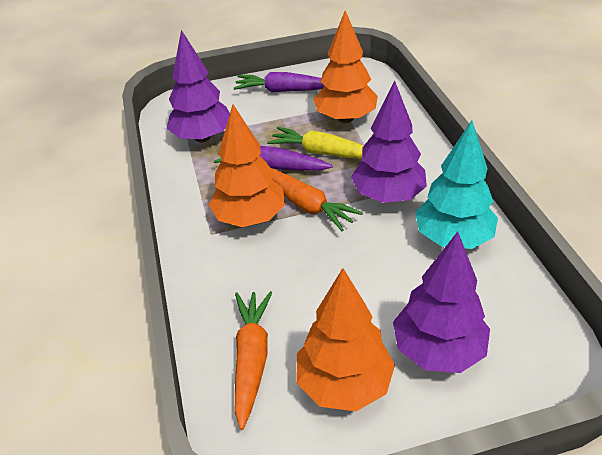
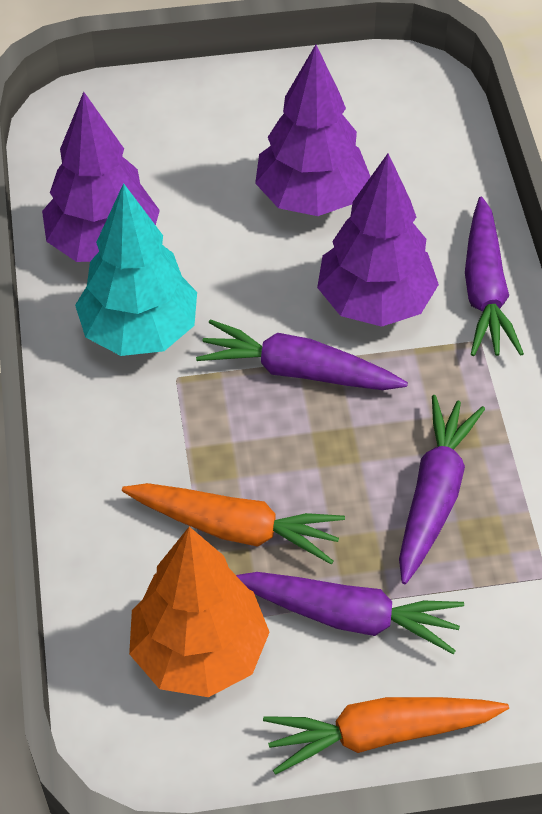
orange tree: [208,105,285,227] [297,268,395,411] [313,10,378,123] = 3 -> [129,527,270,697] = 1
purple carrot: [214,146,333,171] [234,72,325,92] = 2 -> [196,319,408,390] [236,572,464,654] [399,395,485,584] [465,197,524,356] = 4
yellow carrot: [267,127,363,159] = 1 -> none = 0

